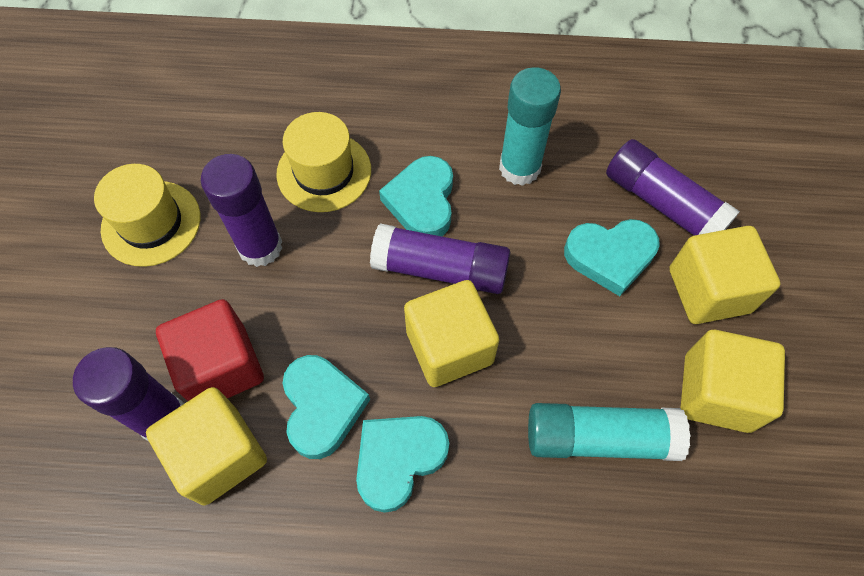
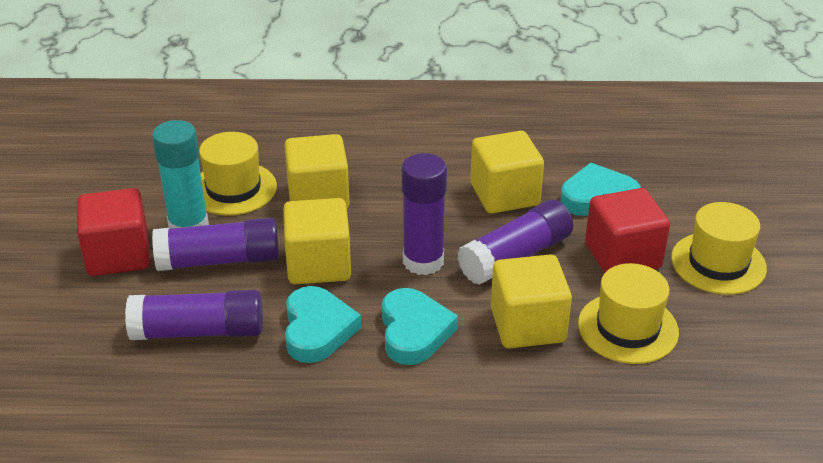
red cube: [156,299,264,401] = 1 -> [77,188,150,276] [585,188,670,273] = 2
turquoise glue stick: [499,67,561,186] [528,403,691,461] = 2 -> [152,120,209,229] = 1
turquoise heart: [283,355,370,459] [356,416,449,513] [379,156,453,236] [564,219,660,296] = 4 -> [285,286,361,363] [382,288,458,365] [560,163,641,216] = 3
yellow hat: [94,164,200,267] [276,112,371,212] = 2 -> [199,132,277,216] [578,263,679,364] [671,202,767,295] = 3

